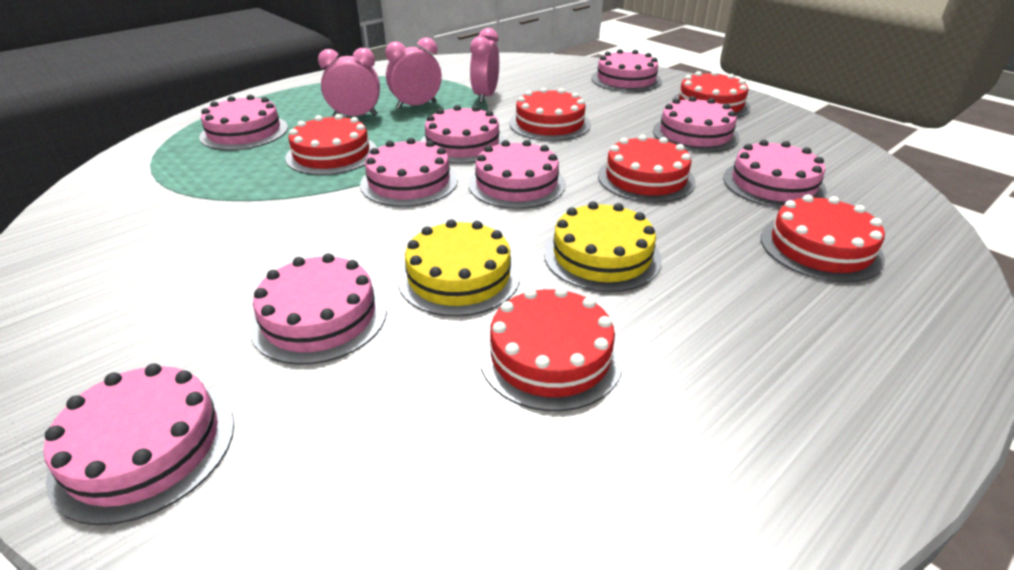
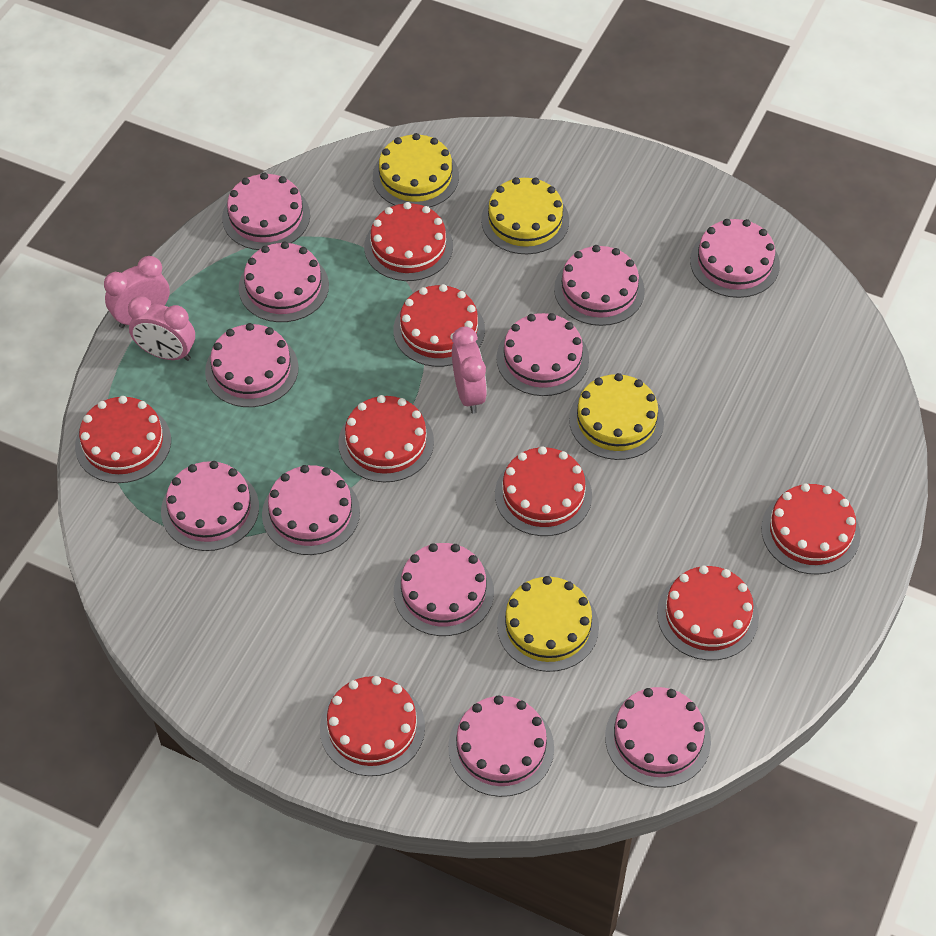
pink cake: [43,364,234,525] [199,95,288,150] [249,253,387,365] [360,138,458,207] [420,105,505,164] [468,140,566,209] [592,49,662,92] [653,96,739,153] [723,140,827,208] = 9 -> [161,461,259,551] [205,323,299,407] [222,173,310,250] [239,242,329,322] [262,465,360,555] [394,543,494,636] [448,695,554,797] [496,313,589,396] [554,245,645,326] [605,687,711,788] [690,219,780,298] = 11
red cake: [285,114,377,175] [479,287,623,411] [509,87,591,141] [598,135,696,203] [672,71,751,118] [761,194,885,283] = 6 -> [75,396,171,483] [320,676,425,776] [338,395,434,482] [364,202,453,281] [393,284,485,367] [495,446,592,536] [657,565,759,660] [761,483,861,575] = 8
yellow cake: [398,219,520,317] [544,201,662,292] = 2 -> [373,133,459,208] [481,177,569,254] [497,576,599,672] [569,373,664,460] = 4

